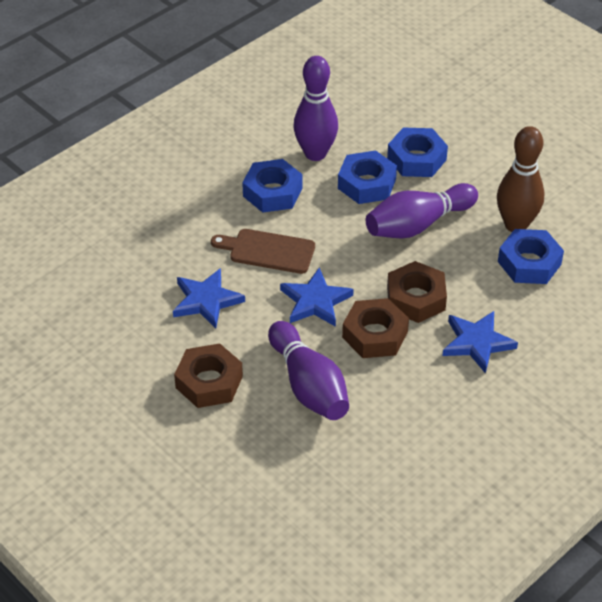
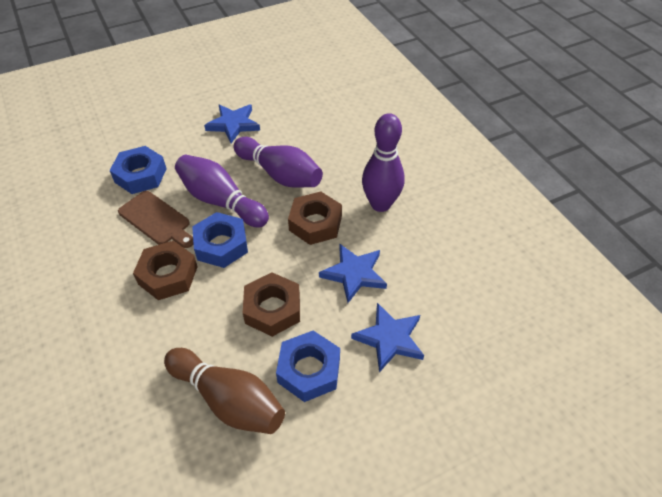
blue nut: [242,159,303,213] [338,150,397,204] [387,128,448,177] [498,229,564,284] = 4 -> [109,146,167,194] [192,212,248,268] [276,331,340,402] = 3

